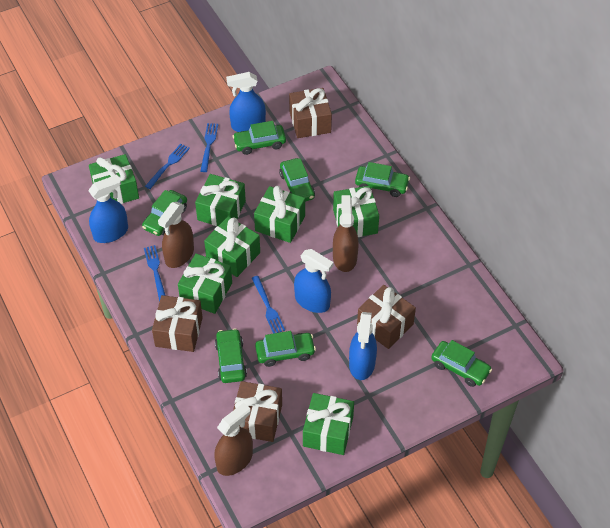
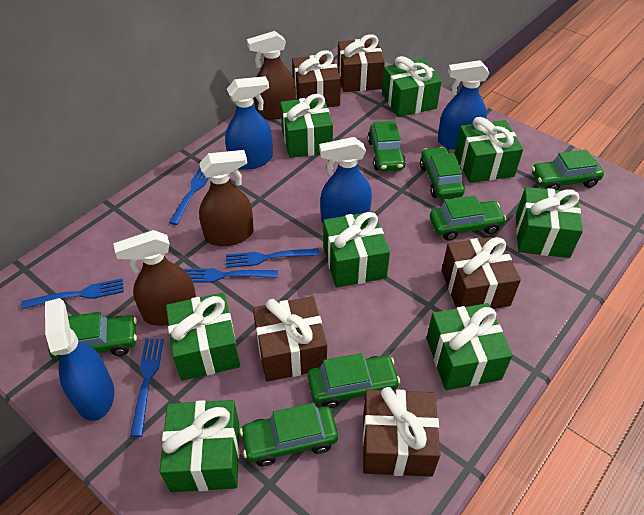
blue fork: [144,245,166,302] [145,144,190,189] [200,123,218,172] [252,276,285,334] = 4 -> [21,279,124,309] [130,339,164,437] [169,167,209,225] [184,268,278,283] [226,248,319,268] = 5
brown gift: [152,295,203,352] [233,381,282,442] [289,88,332,138] [357,285,416,349] = 4 -> [253,296,327,382] [292,50,341,107] [337,34,385,92] [362,387,440,477] [441,236,521,309] = 5
green gift: [89,154,139,204] [178,254,232,314] [195,174,246,226] [204,216,260,277] [254,186,305,243] [303,393,354,455] [333,186,379,237] = 7 -> [160,400,239,492] [166,292,240,381] [280,94,333,158] [323,211,390,288] [382,56,442,117] [426,303,513,390] [455,117,523,183] [516,187,583,258] = 8

